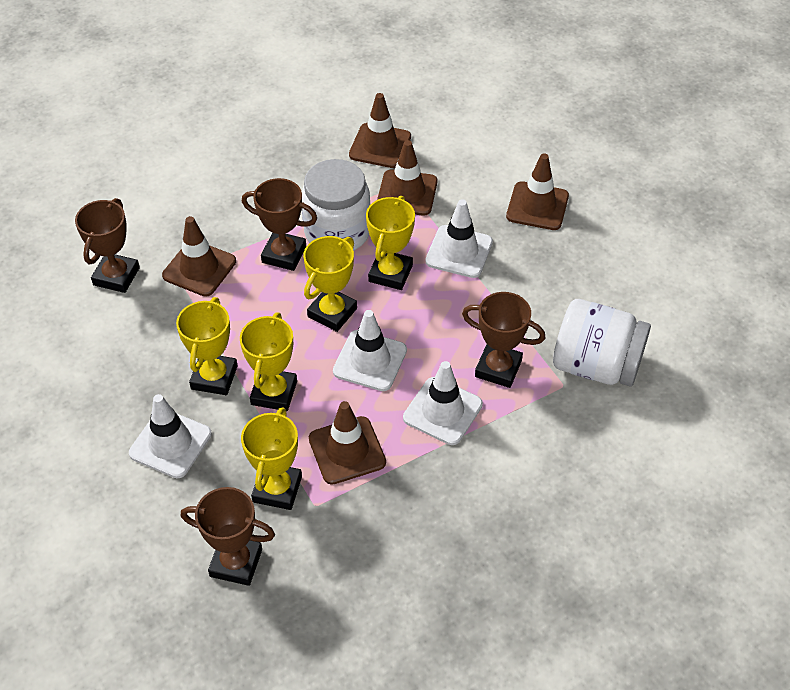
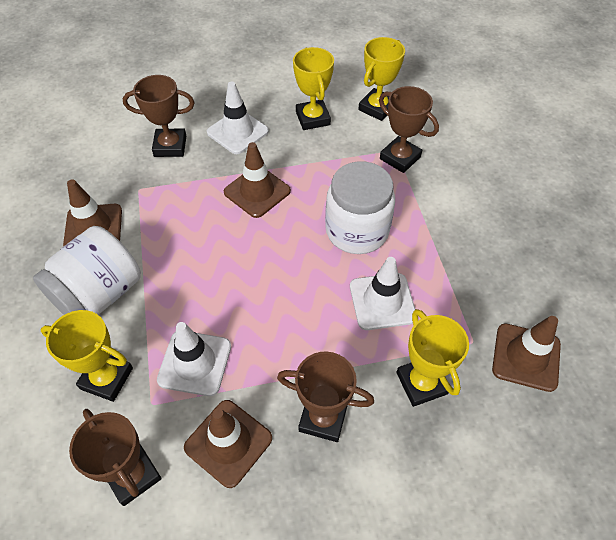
brown traffic cone: [162,216,236,297] [309,401,386,485] [349,93,411,168] [377,140,437,216] [506,154,569,230] = 5 -> [63,179,122,247] [184,400,272,488] [224,142,291,218] [492,316,561,392] = 4
white traffic cone: [129,394,212,478] [333,310,407,391] [403,361,483,445] [425,199,493,278] = 4 -> [157,322,231,396] [207,81,269,154] [350,257,415,330] = 3
yellow trophy: [176,297,238,395] [240,312,297,411] [241,407,302,510] [303,236,357,332] [366,196,415,290] = 5 -> [41,310,133,402] [293,47,334,130] [358,37,405,121] [396,309,469,407] = 4

